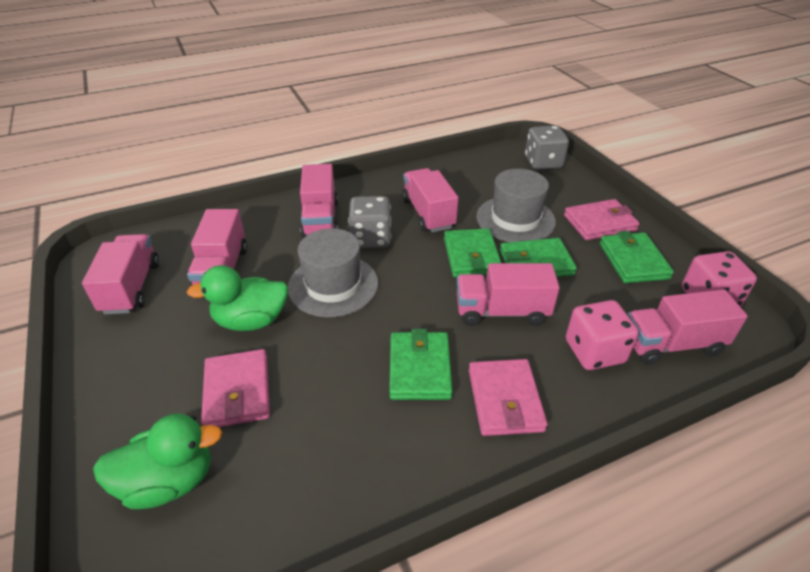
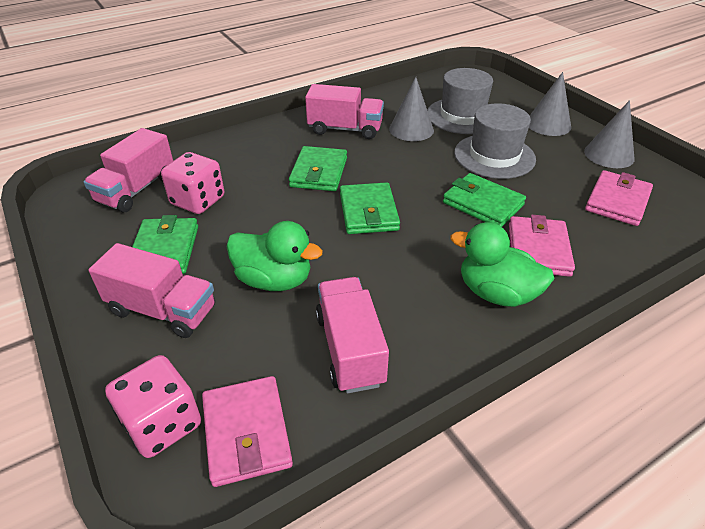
grey cone: none = 0 -> [389,77,434,141] [529,72,571,136] [584,100,635,168] = 3
grey dice: [348,196,391,248] [525,125,569,170] = 2 -> none = 0
pink truck: [82,234,159,314] [187,209,247,286] [300,164,338,238] [402,168,458,232] [457,263,560,326] [627,289,748,365] = 6 -> [84,128,173,212] [89,243,215,338] [305,84,384,139] [316,277,389,393] = 4

